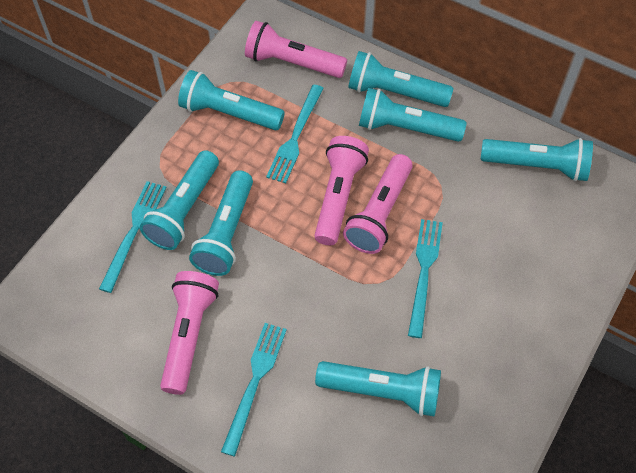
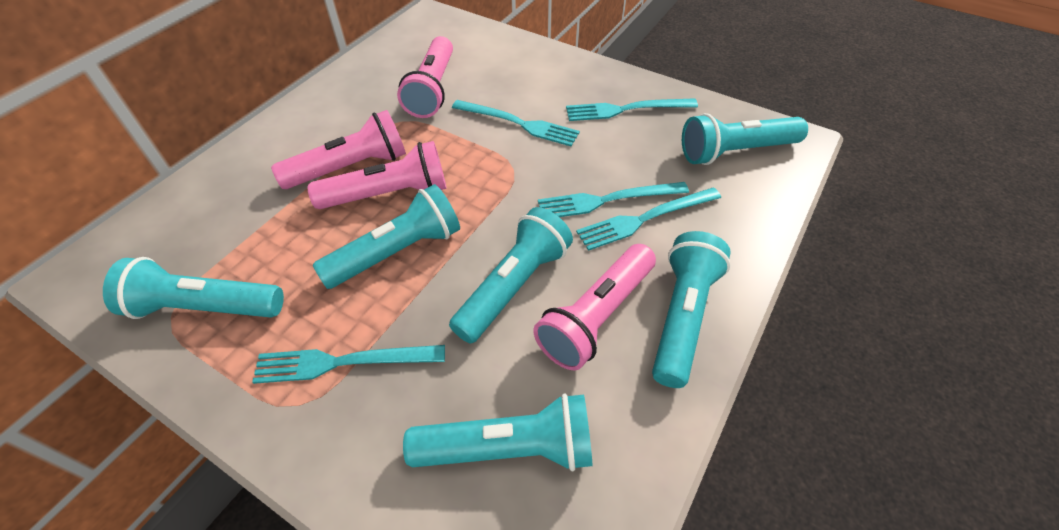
turquoise flashlight: [140,150,219,250] [178,70,285,130] [189,170,253,276] [315,361,441,417] [348,51,454,107] [359,88,467,142] [481,138,593,182] = 7 -> [103,257,284,319] [313,184,460,289] [403,393,593,471] [449,207,573,343] [652,231,731,388] [682,113,808,165] = 6
turquoise fork: [99,181,167,293] [221,323,287,456] [266,84,324,183] [408,219,443,338] = 4 -> [252,345,445,384] [452,100,580,146] [538,182,689,217] [566,98,698,121] [576,187,721,251] = 5

